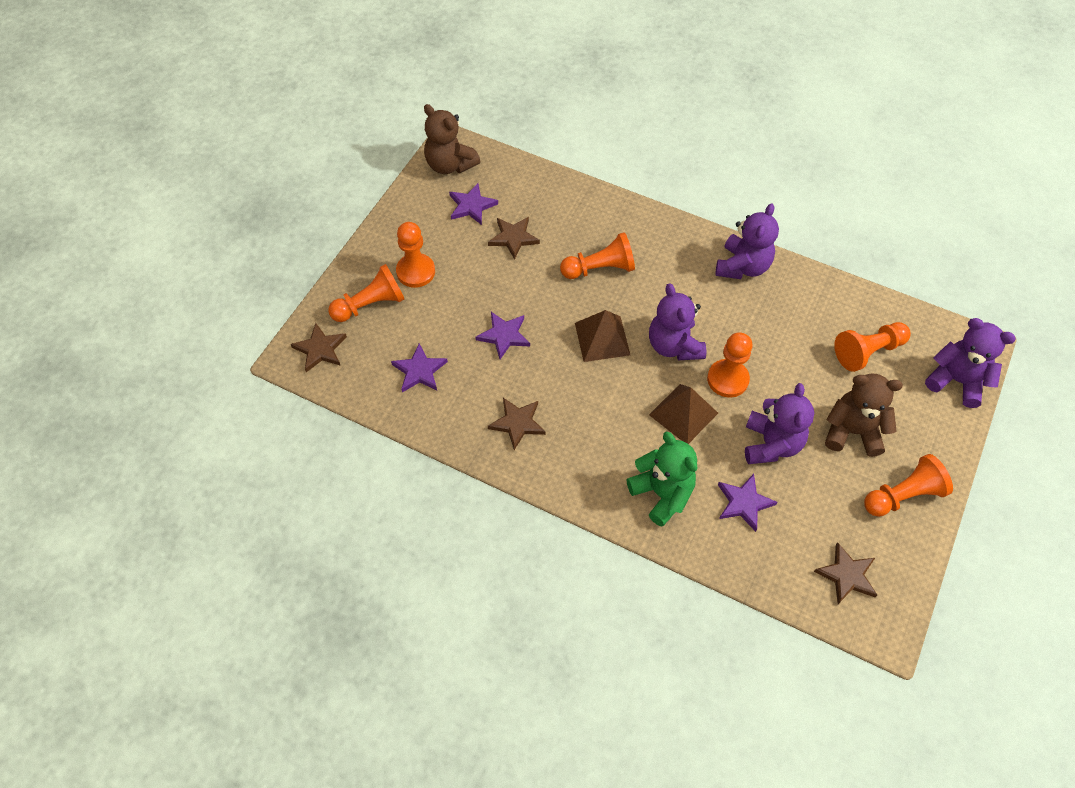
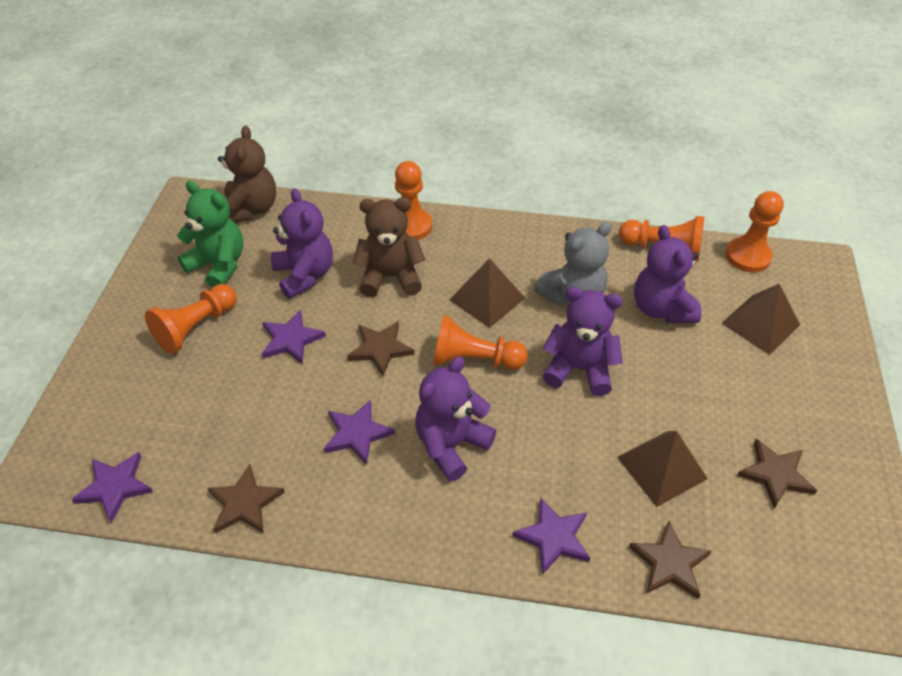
brown pyramid: [575,310,630,362] [649,384,718,444] = 2 -> [449,258,525,328] [617,431,708,507] [722,284,800,355] = 3
grey teddy bear: none = 0 -> [534,222,612,306] = 1
orange pawn: [328,264,405,322] [396,222,435,288] [560,232,635,279] [707,332,753,398] [834,322,911,372] [864,454,953,517] = 6 -> [145,284,237,354] [395,161,432,240] [433,315,528,370] [619,216,705,261] [726,191,784,272] = 5

